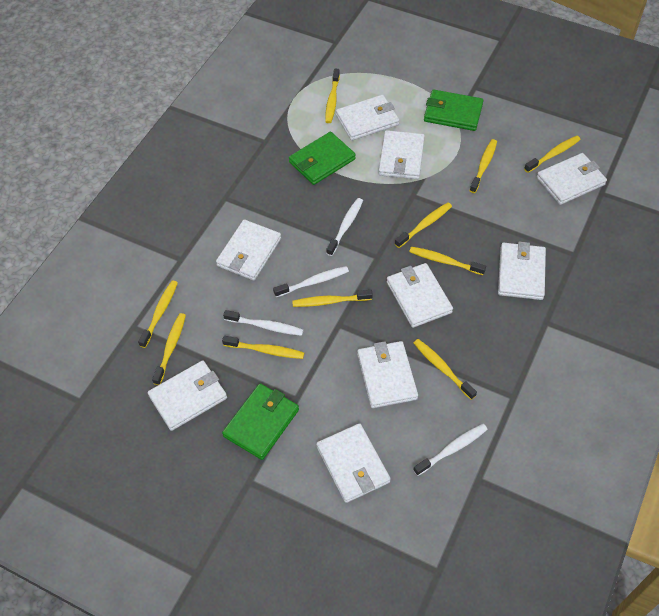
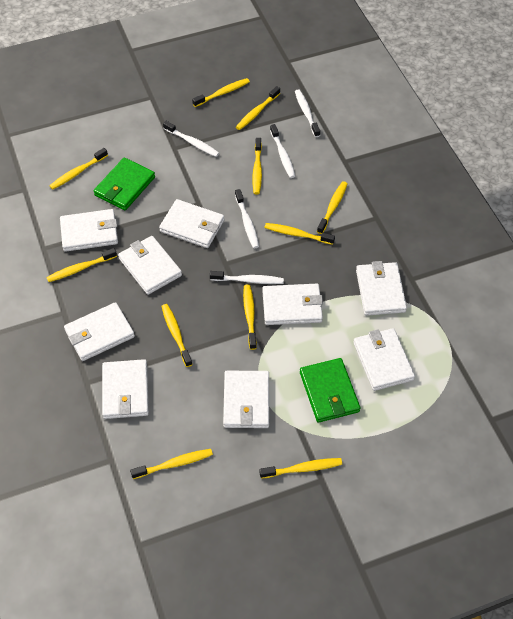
green wallet: [222,383,299,460] [289,132,356,185] [424,90,484,131] = 3 -> [94,158,155,211] [300,358,360,423] = 2
white toothbrush: [223,310,304,336] [273,266,349,297] [326,198,363,256] [413,424,488,476] = 4 -> [163,121,219,157] [210,271,284,284] [235,189,259,248] [270,124,295,178] [295,89,320,137] = 5
yellow toothbrush: [138,280,178,348] [152,313,186,385] [222,336,304,359] [292,290,373,307] [325,69,340,123] [395,203,452,248] [409,247,486,275] [414,339,477,400] [470,139,497,193] [524,136,581,173] = 10 -> [46,248,117,282] [49,148,108,190] [130,449,213,479] [161,304,193,367] [192,78,250,107] [236,86,280,130] [243,284,257,350] [252,138,262,194] [259,458,342,479] [265,223,335,245] [317,181,348,234] = 11

